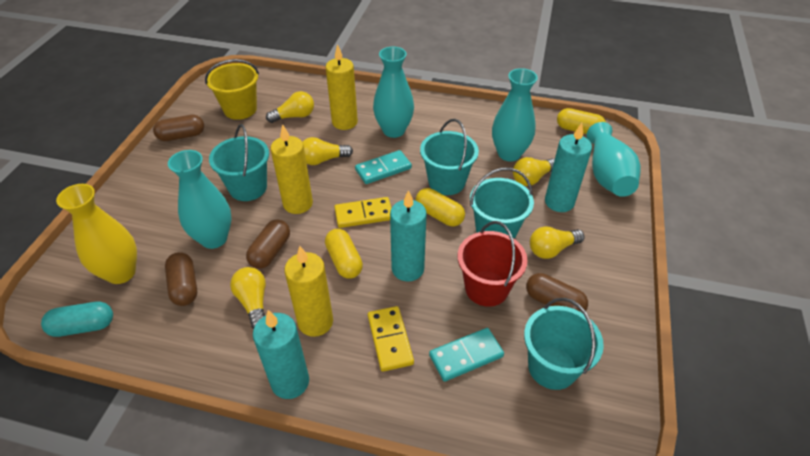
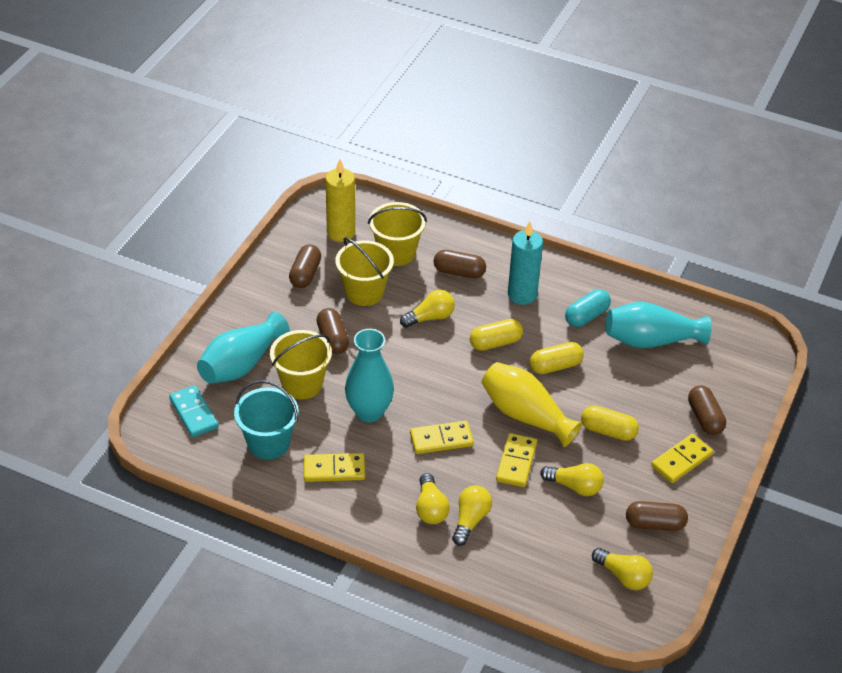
brown capsule: [153,115,204,141] [165,252,197,306] [246,220,290,269] [526,273,588,312] = 4 -> [289,244,321,288] [317,308,349,354] [434,250,486,278] [626,501,688,531] [688,386,726,435] = 5
red bucket: [458,221,527,307] = 1 -> none = 0
turquoise bucket: [209,124,269,201] [420,119,479,195] [470,167,534,239] [524,298,604,390] = 4 -> [234,380,299,460] = 1
turquoise candle: [253,310,309,399] [390,190,427,281] [545,123,592,212] = 3 -> [508,221,543,305] = 1
turquoise domino: [355,150,412,184] [429,328,504,382] = 2 -> [169,385,219,437] = 1
turquoise vase: [168,150,232,249] [373,47,414,138] [492,68,538,161] [586,122,641,197] = 4 -> [197,312,290,384] [345,329,394,422] [606,302,712,348] = 3
yellow bucket: [205,59,259,120] = 1 -> [270,330,332,399] [335,237,394,306] [368,202,427,266] = 3
yellow candle: [271,124,313,214] [285,246,333,337] [325,44,358,130] = 3 -> [325,159,355,242] = 1
yellow domino: [334,197,391,228] [368,306,414,372] = 2 -> [304,453,365,482] [410,421,474,454] [496,433,537,487] [651,434,713,483] = 4

